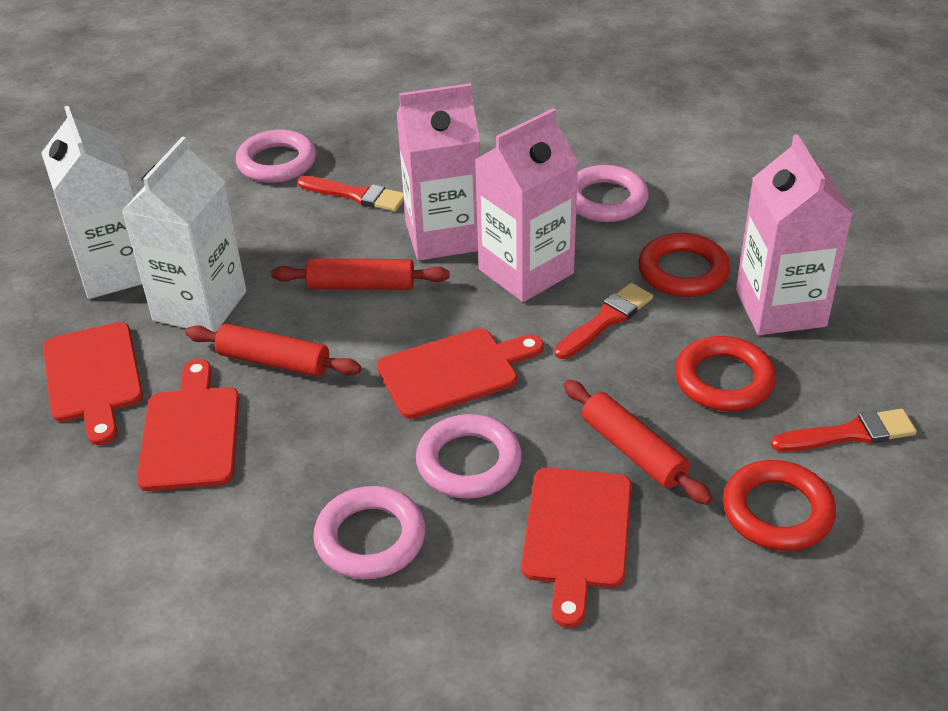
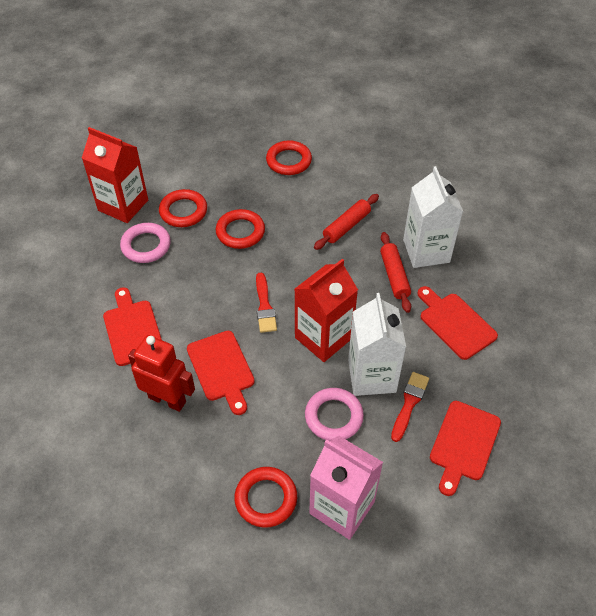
pink carton: [397,83,480,261] [475,108,578,302] [736,134,853,335] = 3 -> [309,435,383,540] = 1
pink ring: [236,130,316,183] [313,486,425,579] [416,414,522,499] [576,165,649,222] = 4 -> [120,223,171,263] [305,388,364,441] = 2
red brush: [297,176,404,211] [555,283,653,359] [771,409,917,452] = 3 -> [256,272,277,333] [391,372,429,442] = 2
red carton: none = 0 -> [82,127,148,223] [295,259,358,362] = 2
red ring: [638,233,730,297] [675,336,776,411] [723,460,836,551] = 3 -> [159,189,207,227] [216,209,265,249] [234,467,297,528] [266,140,312,175] = 4
red robot: none = 0 -> [128,335,195,412] = 1
red rolling pin: [185,324,361,377] [271,259,450,290] [563,380,713,505] = 3 -> [314,194,379,250] [380,232,411,313] = 2

